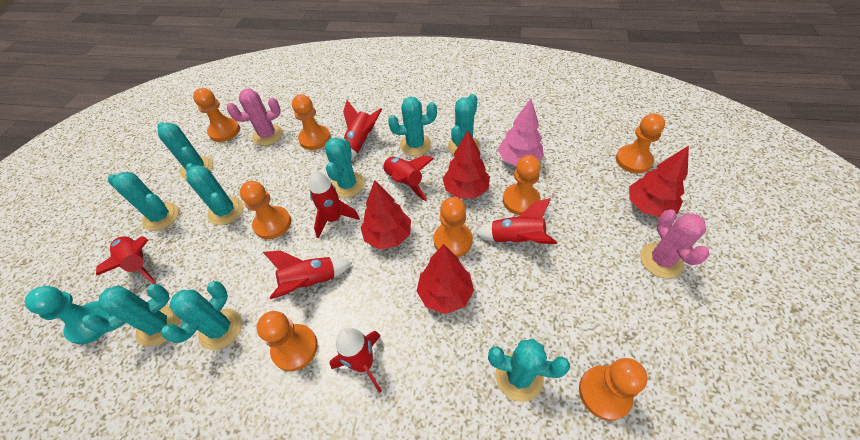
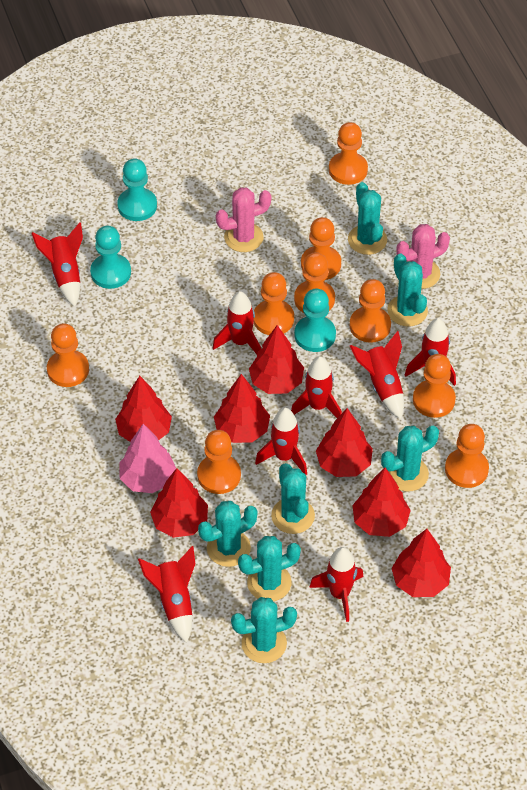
orange pawn: [193,88,240,142] [240,181,291,239] [257,311,318,371] [292,94,331,150] [434,197,473,257] [503,155,541,215] [579,358,648,421] [616,113,665,173] = 8 -> [47,323,89,387] [197,430,241,494] [254,272,294,335] [294,252,335,312] [301,217,341,280] [329,122,368,185] [350,279,391,343] [413,354,456,418] [445,424,489,488] = 9
red rocket: [96,236,156,284] [263,251,352,299] [309,170,360,238] [330,328,382,393] [343,100,382,161] [381,155,434,201] [474,198,557,244] = 7 -> [31,222,83,307] [138,546,195,643] [213,291,261,354] [255,408,307,475] [291,356,342,418] [309,547,364,622] [350,331,404,419] [405,318,456,386] = 8
red tree: [360,180,411,249] [417,244,474,314] [443,130,490,198] [629,146,689,217] = 4 -> [115,376,172,442] [150,468,208,538] [214,374,270,443] [249,325,304,394] [316,408,373,477] [352,468,411,537] [392,529,451,597] = 7
turquoise cactus: [82,284,180,347] [108,172,179,231] [158,122,213,180] [162,281,242,350] [186,163,243,225] [325,137,365,198] [388,97,437,156] [448,94,480,155] [488,339,570,402] = 9 -> [198,501,258,567] [231,597,297,663] [238,536,301,601] [271,463,315,534] [348,182,387,255] [381,426,439,492] [387,253,428,326] = 7
turquoise pawn: [25,286,111,344] = 1 -> [90,226,131,289] [117,158,157,221] [294,289,336,352] = 3

